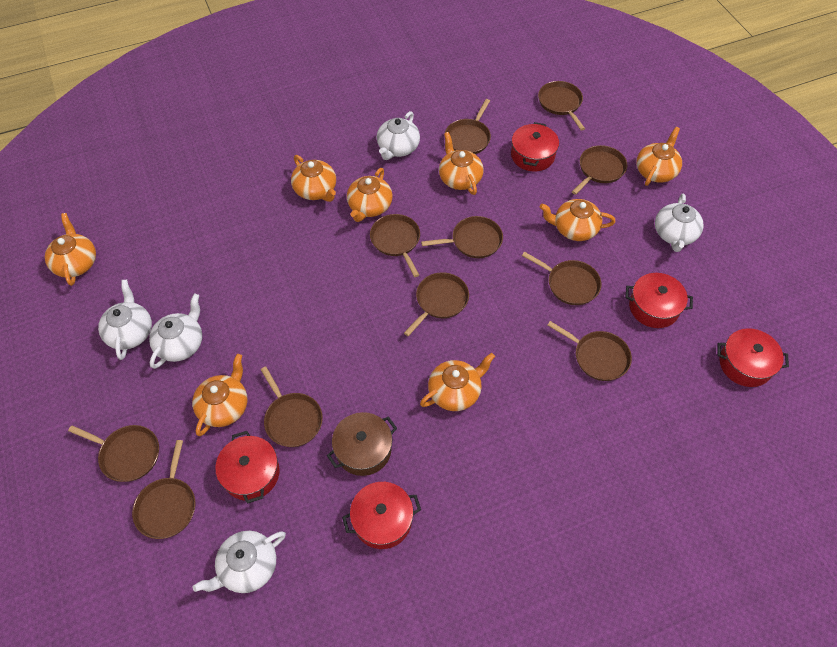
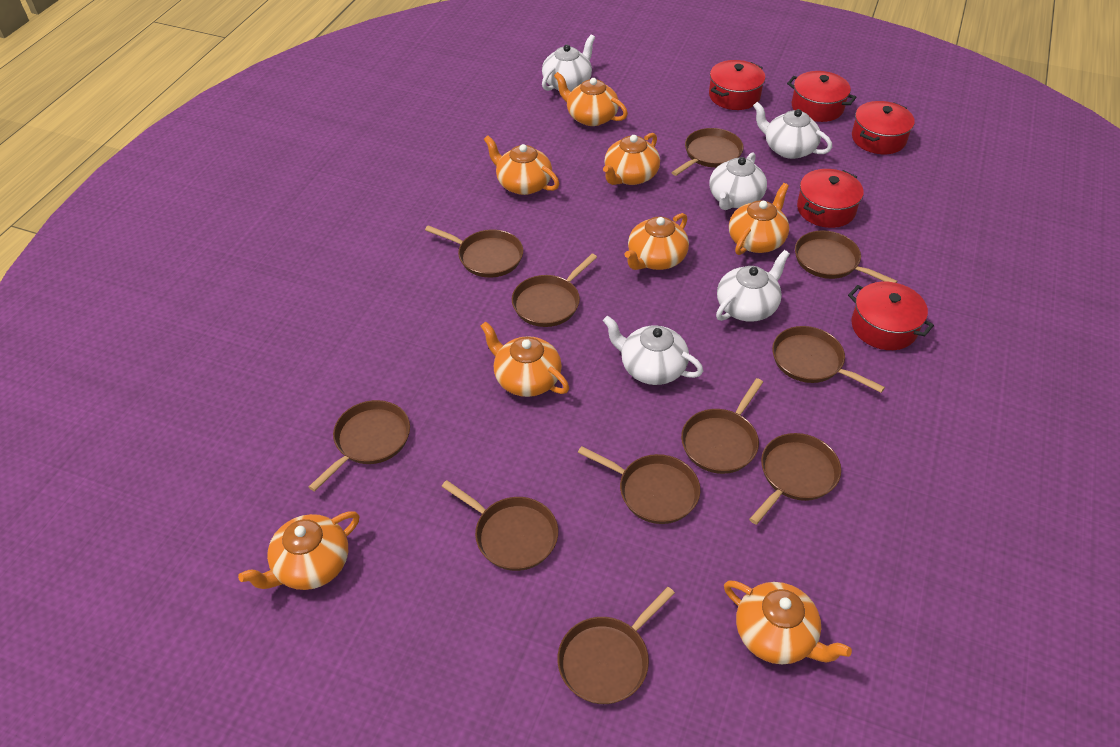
brown pot: [327,412,397,476] = 1 -> none = 0

